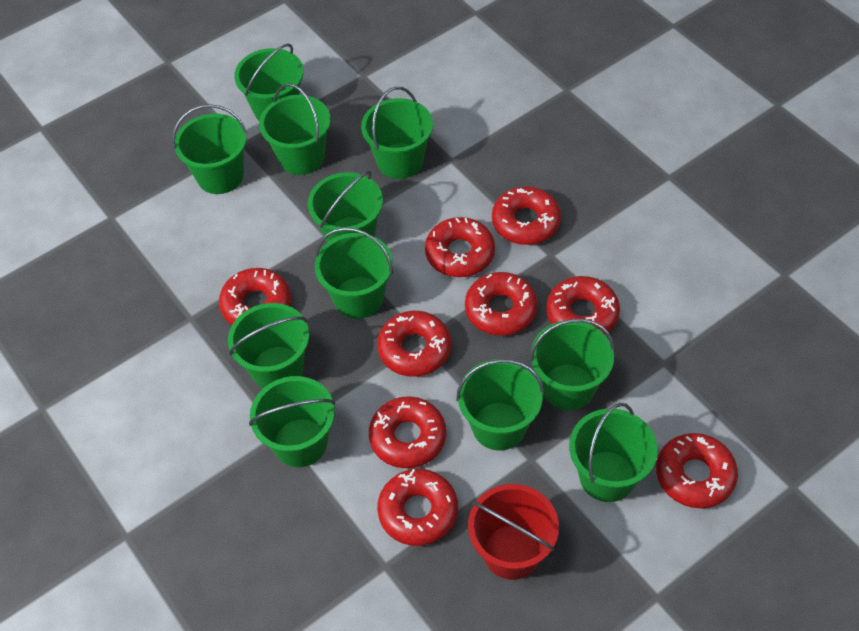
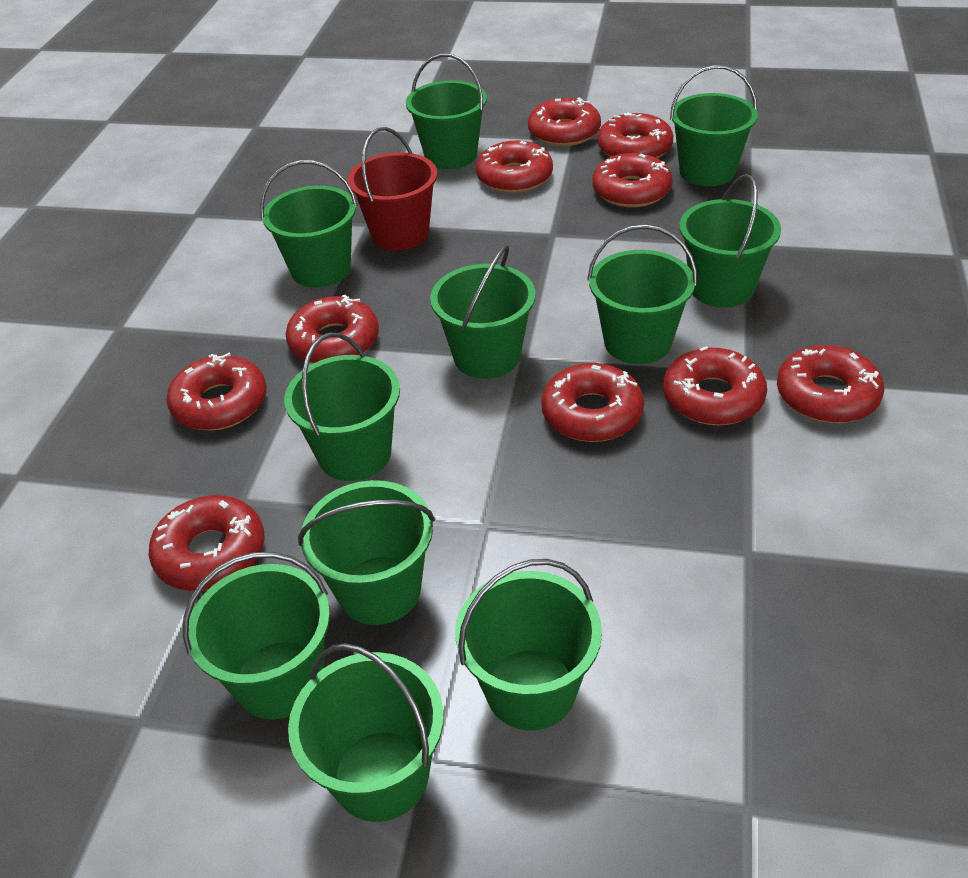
red donut: [219,268,291,325] [369,396,446,468] [377,311,451,377] [377,469,458,546] [425,217,495,277] [465,272,538,336] [492,186,561,245] [546,276,620,335] [656,433,738,508] = 9 -> [149,495,265,591] [166,353,267,431] [286,295,379,363] [476,141,553,193] [528,98,601,146] [541,363,644,442] [592,153,673,207] [597,112,673,158] [663,346,767,425] [777,345,884,423] = 10

